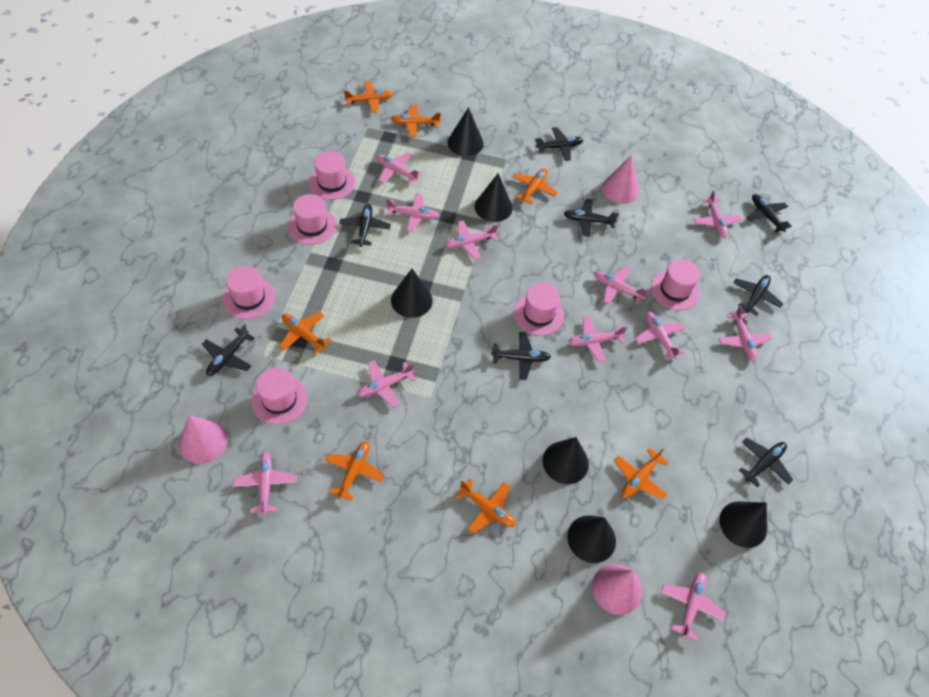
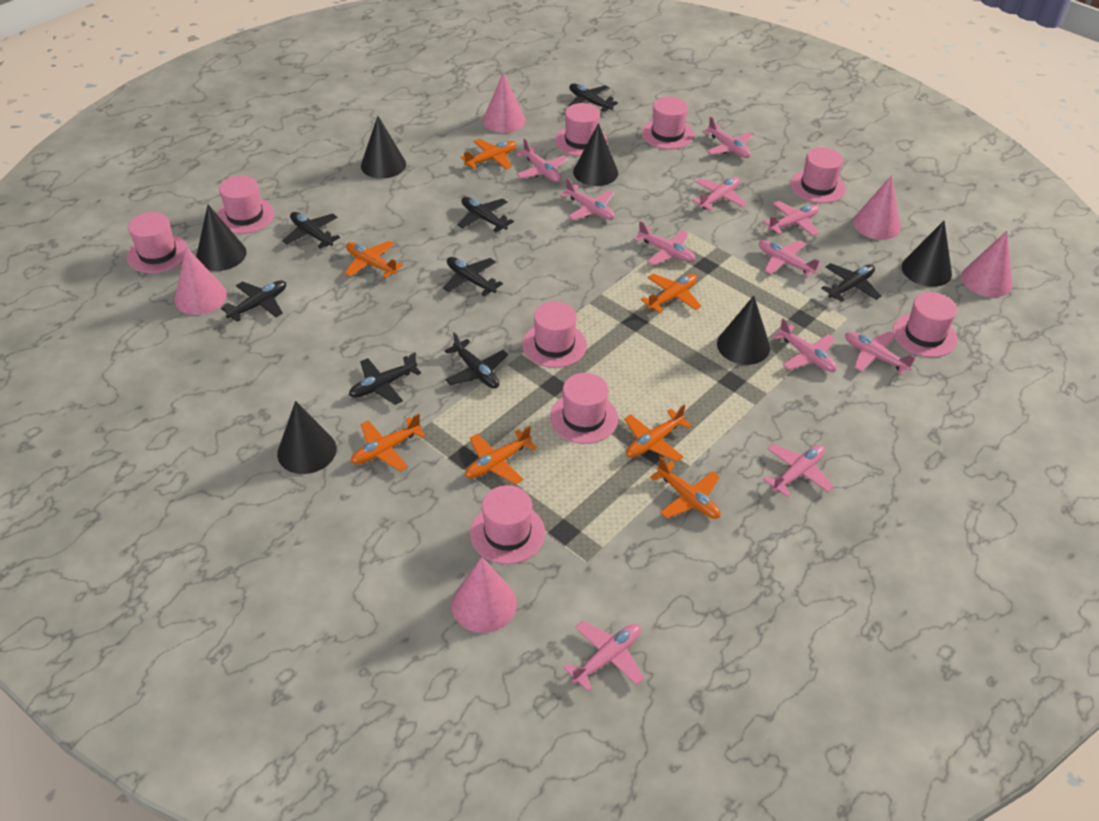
pink cone: [179,415,227,464] [592,564,642,615] [602,155,639,204] = 3 -> [175,247,227,315] [451,557,517,633] [483,72,526,133] [853,175,901,240] [961,231,1012,297] = 5
pink hat: [223,266,275,319] [251,368,307,425] [288,194,336,245] [309,151,355,200] [514,283,564,336] [651,259,700,310] = 6 -> [127,212,188,273] [217,175,275,234] [470,485,545,564] [522,301,587,368] [550,373,618,444] [555,103,608,156] [641,97,694,149] [790,147,846,203] [893,292,958,357] = 9

